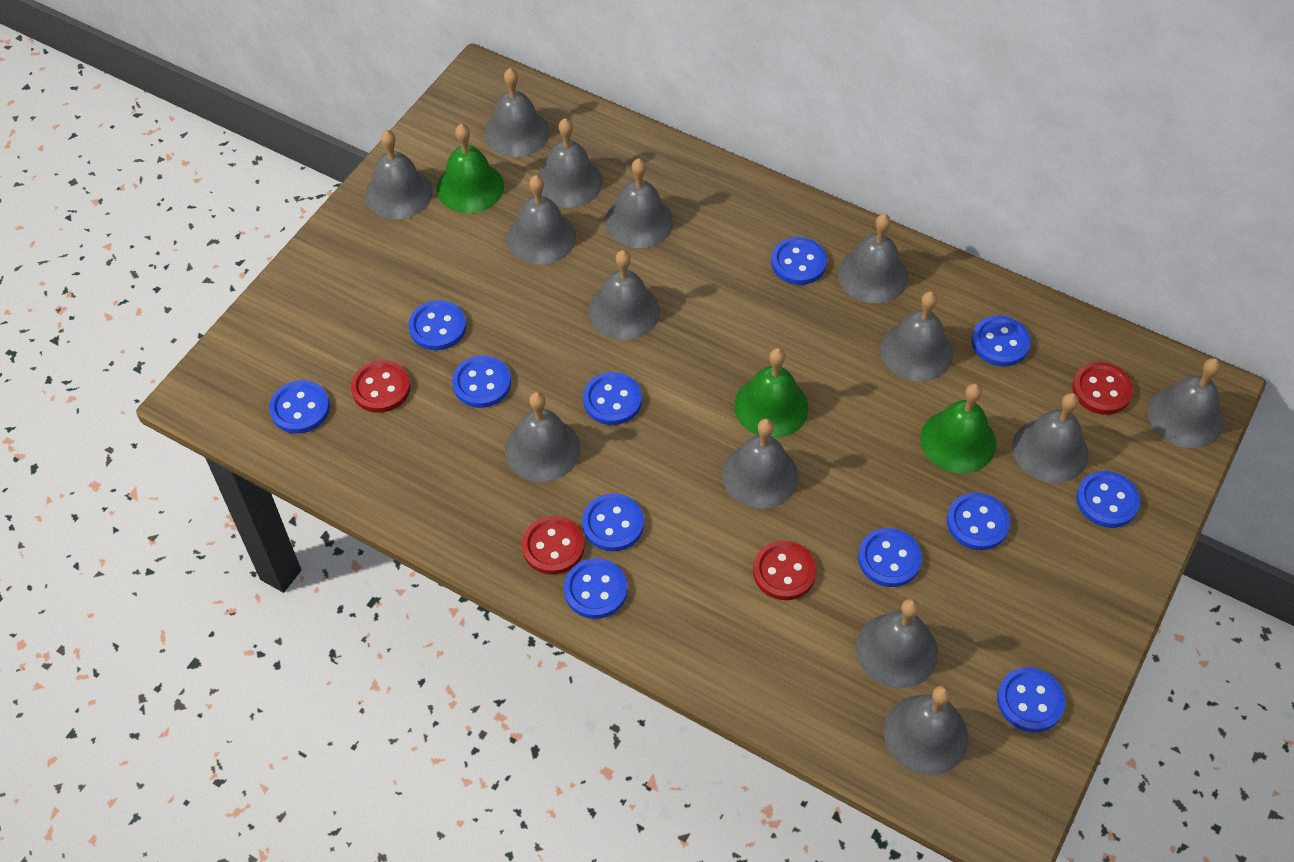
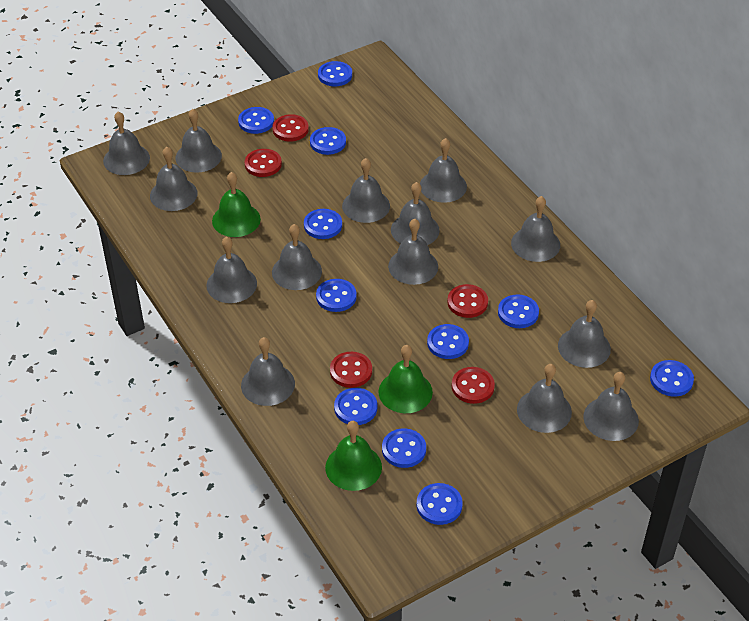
blue button: [269,380,330,433] [408,300,466,350] [452,355,511,408] [564,558,627,619] [582,493,644,551] [583,372,642,425] [771,237,827,285] [858,528,922,587] [947,492,1010,550] [972,316,1031,366] [997,667,1065,733] [1076,471,1140,528] = 12 -> [238,107,274,134] [304,209,342,239] [310,127,346,155] [316,279,357,312] [318,61,352,86] [334,388,378,425] [382,428,426,468] [417,483,463,525] [427,324,469,359] [498,294,539,328] [650,360,694,397] = 11
red button: [351,360,410,413] [522,516,585,575] [753,540,816,600] [1072,362,1133,415] = 4 -> [245,149,282,177] [273,114,309,142] [330,352,372,388] [447,284,488,318] [452,367,495,404] = 5

